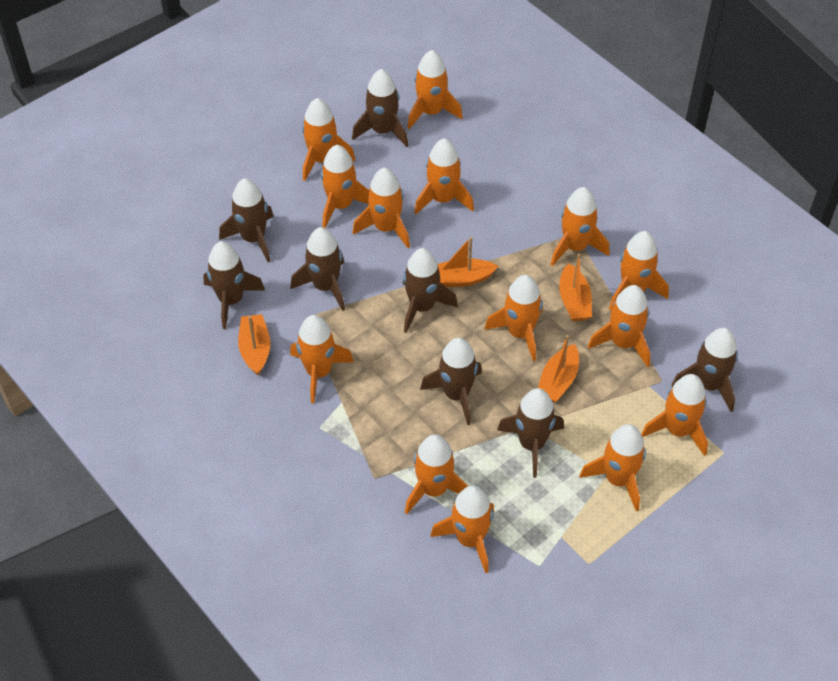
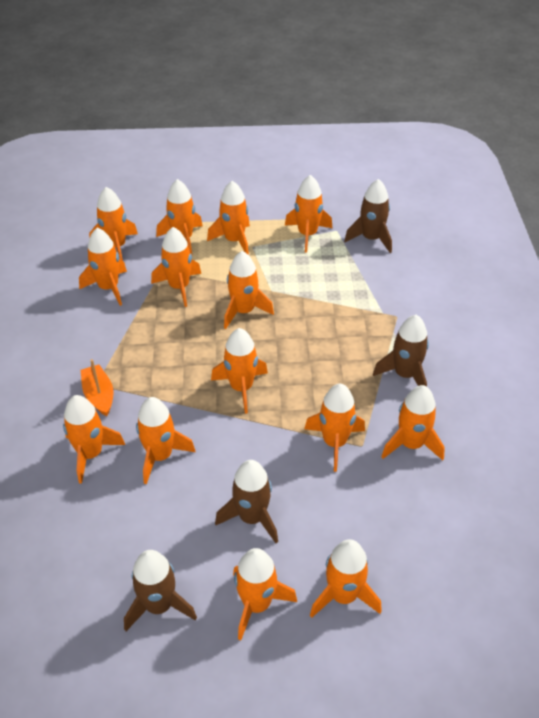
brown rocket: [203,241,265,329] [219,178,273,262] [290,227,345,311] [352,69,409,147] [403,248,458,333] [420,338,482,425] [497,388,564,478] [672,328,738,412] = 8 -> [124,550,197,631] [215,460,278,543] [344,179,392,253] [373,315,429,386] = 4
orange boat: [238,314,270,375] [438,237,498,287] [538,335,579,403] [559,254,592,321] = 4 -> [81,359,113,416] = 1

